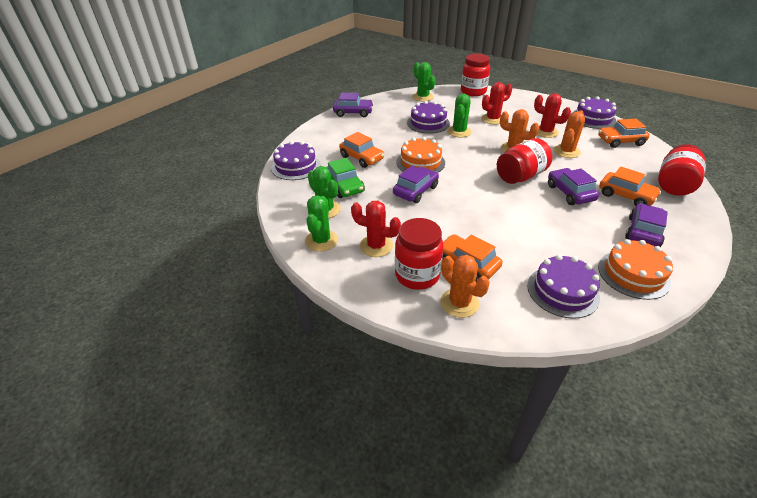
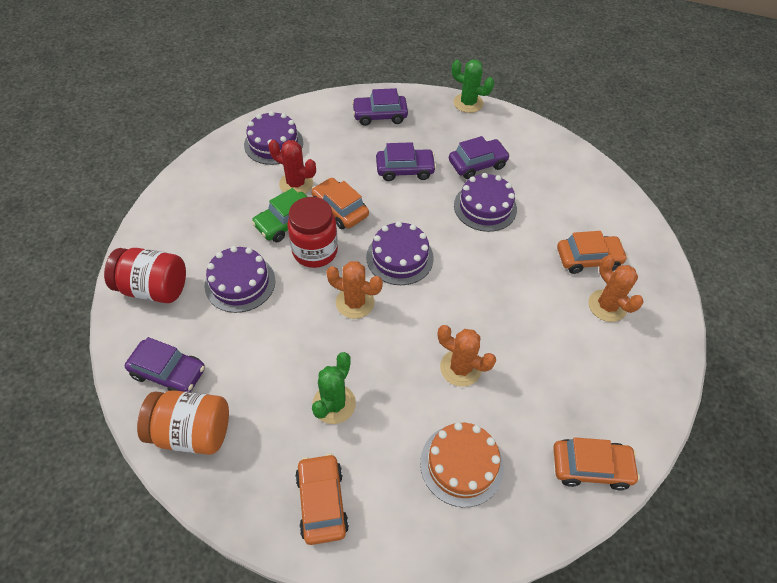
green cactus: [305,195,338,251] [308,166,341,218] [413,62,436,101] [447,94,472,138] = 4 -> [312,352,356,424] [452,60,494,113] = 2
orange cake: [396,137,445,173] [598,239,673,300] = 2 -> [420,422,504,507] = 1
orange jar: none = 0 -> [137,390,229,455] = 1
red cactus: [351,201,401,257] [481,82,512,124] [534,93,571,138] = 3 -> [268,140,316,194] = 1
red jar: [395,218,444,290] [461,54,490,96] [497,138,552,184] [658,144,706,196] = 4 -> [104,248,186,303] [287,197,338,268] = 2

